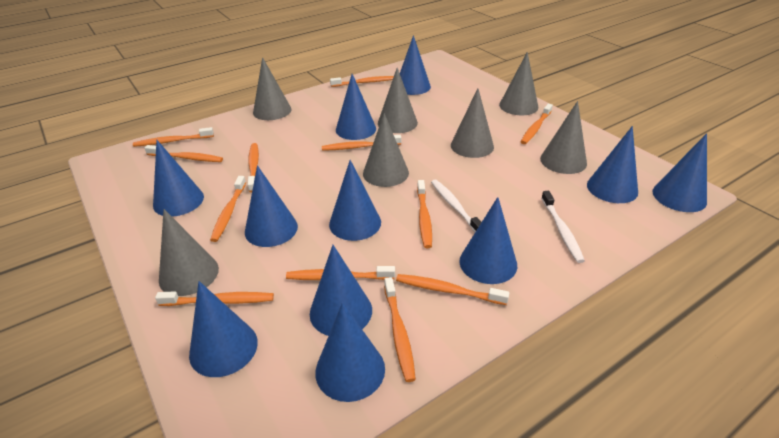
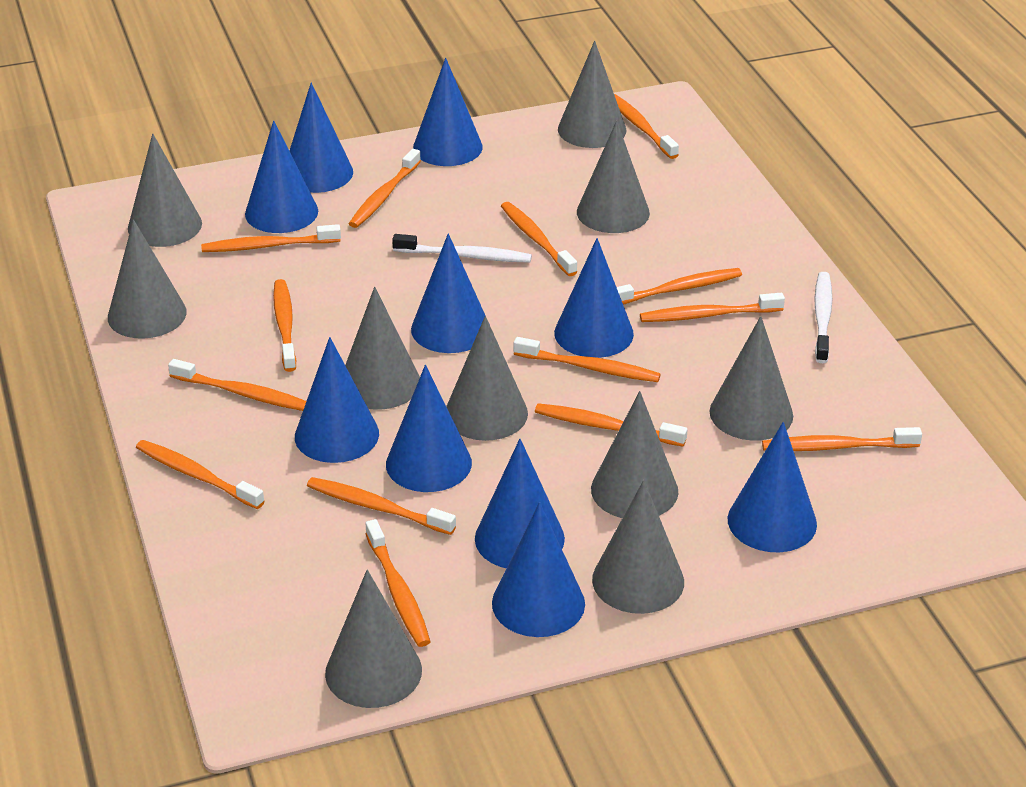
blue cone: [153,140,204,217] [189,281,258,377] [245,165,298,247] [310,245,372,336] [315,303,385,402] [329,160,381,241] [336,74,376,140] [400,35,431,95] [460,197,517,284] [587,126,638,203] [653,133,707,212] = 11 -> [245,121,318,233] [289,83,353,193] [295,337,379,463] [386,365,472,492] [411,234,490,353] [413,58,483,166] [475,439,565,568] [492,502,585,637] [554,238,634,358] [728,422,817,552] = 10
grey cone: [159,209,219,296] [253,57,291,120] [363,113,409,187] [378,68,418,133] [451,88,494,158] [499,52,538,115] [540,101,587,174] = 7 -> [108,220,187,339] [128,133,202,247] [325,570,422,708] [345,287,420,410] [446,316,528,441] [558,41,627,148] [577,121,650,233] [591,391,678,518] [592,480,684,614] [709,316,793,441] = 10
orange toothbrush: [133,127,214,147] [145,145,223,162] [155,291,274,306] [210,176,246,242] [248,143,259,192] [286,266,395,280] [322,135,401,151] [330,76,394,87] [384,277,416,382] [396,274,509,305] [417,180,432,248] [521,104,553,144] = 12 -> [136,440,265,509] [168,359,306,411] [201,224,341,252] [273,279,296,372] [307,477,456,535] [349,149,421,228] [365,519,431,647] [501,202,577,276] [514,337,661,382] [535,403,688,447] [614,94,679,159] [617,268,742,305] [640,293,785,322] [762,427,922,451] = 14

